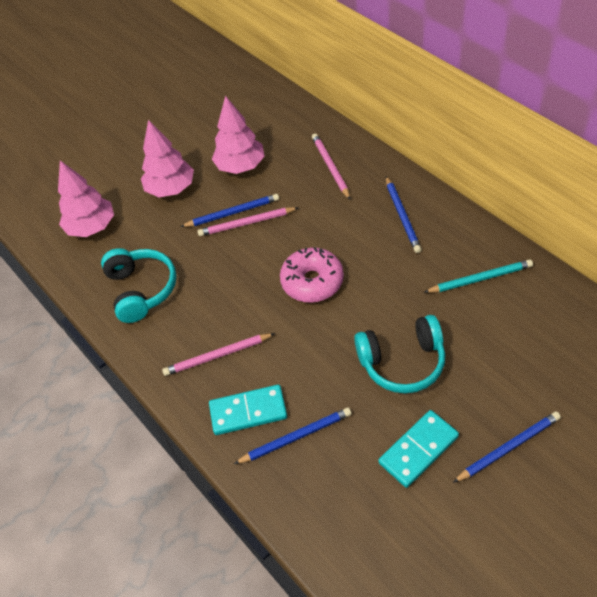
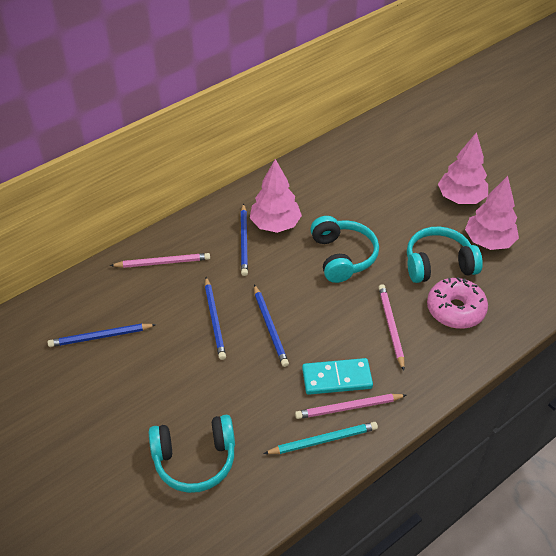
turquoise domino: [209,385,287,435] [378,410,459,488] = 2 -> [302,358,373,395] = 1
turquoise headphones: [101,248,177,323] [354,315,445,393] = 2 -> [149,415,235,493] [310,216,379,283] [407,227,483,283] = 3

